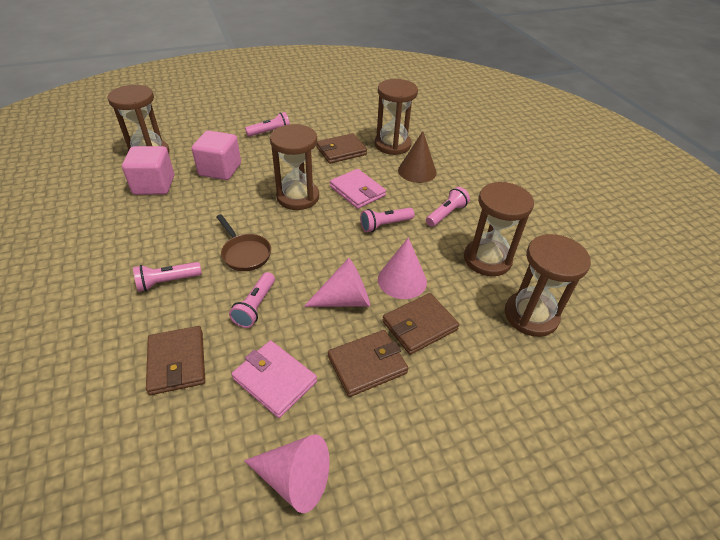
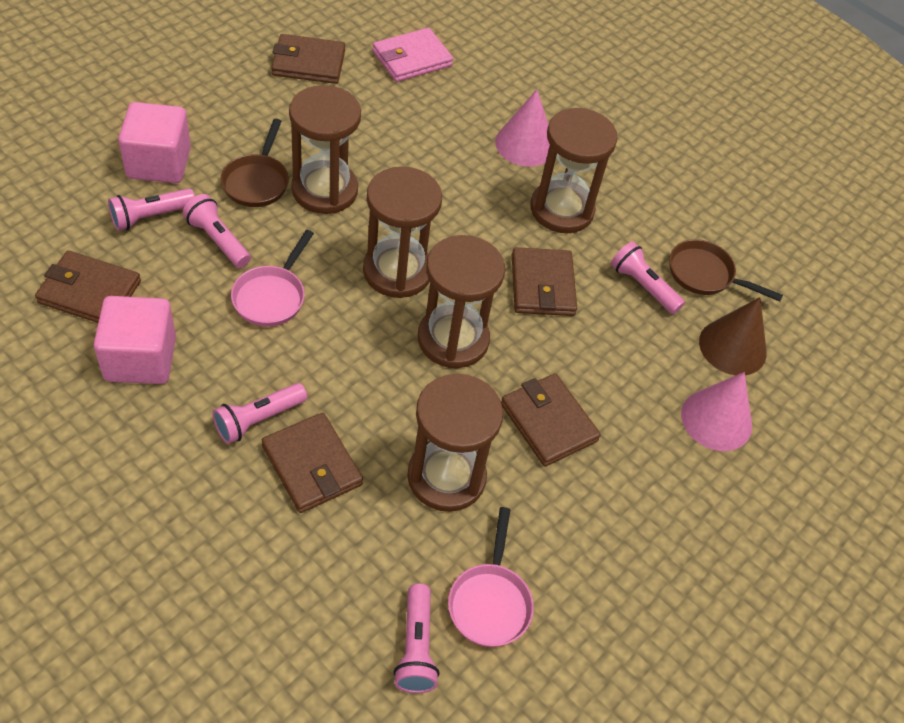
brown pan: [217,214,271,271] = 1 -> [221,119,289,207] [669,239,783,301] = 2
brown wallet: [146,326,205,395] [316,133,367,164] [328,330,408,397] [382,293,459,355] = 4 -> [35,250,141,323] [262,413,363,513] [271,34,345,84] [501,373,601,467] [512,247,577,316] = 5
pink cone: [244,434,330,513] [304,258,370,307] [378,238,427,299] = 3 -> [495,89,550,166] [681,372,752,451] = 2
pink pan: none = 0 -> [231,230,314,327] [448,507,534,647] = 2
pink wallet: [231,340,317,418] [330,169,386,209] = 2 -> [373,28,453,82] = 1

